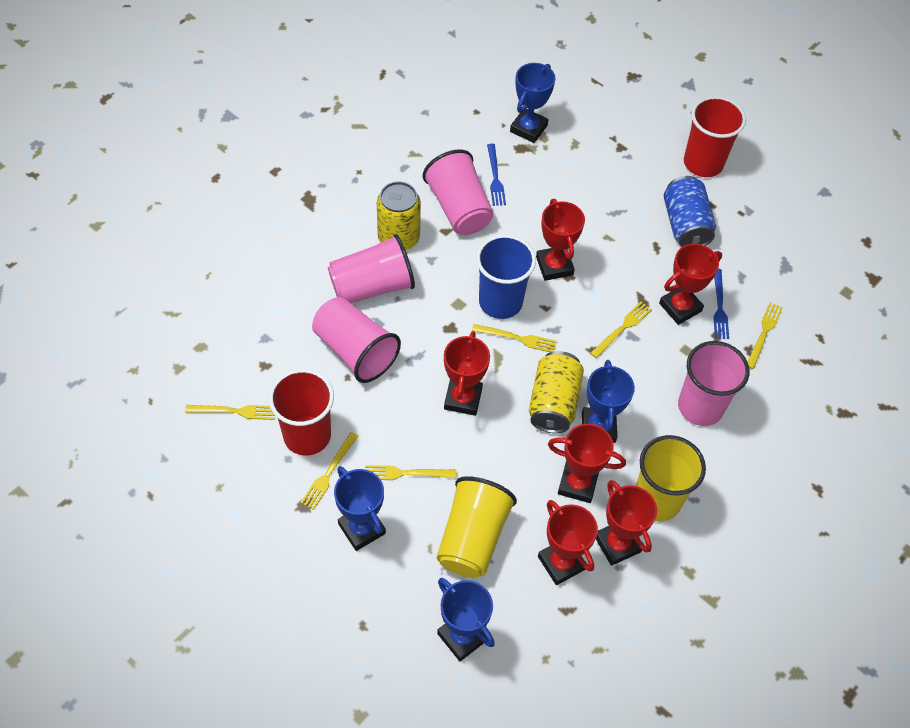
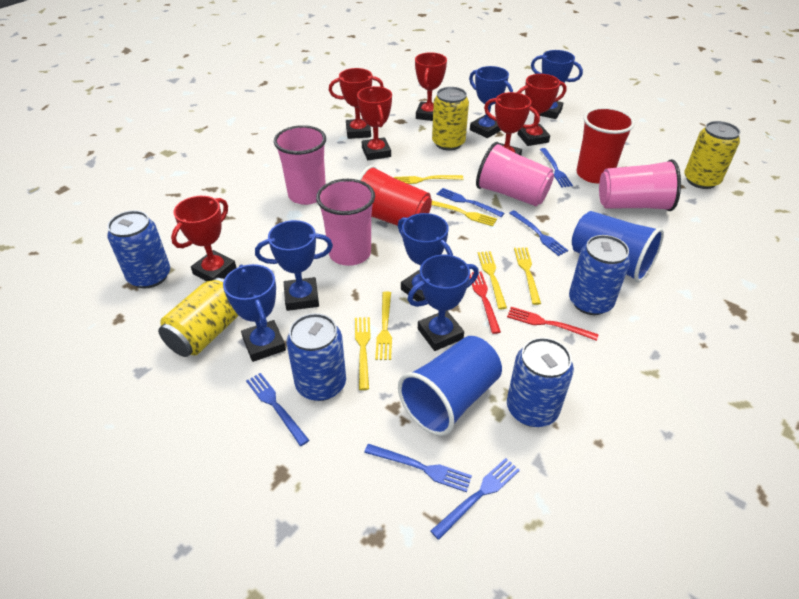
blue can: [664,176,716,247] = 1 -> [107,211,170,289] [286,313,346,401] [507,337,574,427] [569,235,630,315] = 4
blue cup: [476,235,536,319] = 1 -> [398,336,502,436] [572,211,664,283] = 2
blue fork: [487,144,506,206] [713,269,729,339] = 2 -> [246,373,309,446] [364,444,472,492] [431,458,520,540] [437,188,504,217] [509,210,568,256] [540,148,573,188] = 6
blue trophy: [334,466,386,551] [437,578,495,661] [510,63,555,143] [582,360,635,443] = 4 -> [223,264,286,362] [255,220,333,311] [398,213,453,301] [407,254,479,351] [469,66,513,138] [531,50,583,119] = 6
red fork: none = 0 -> [470,271,501,334] [507,307,599,341] = 2
yellow can: [377,181,421,251] [529,351,584,433] = 2 -> [158,278,238,357] [432,87,469,151] [684,121,740,189] = 3
yellow cup: [437,476,517,578] [636,435,706,521] = 2 -> none = 0

